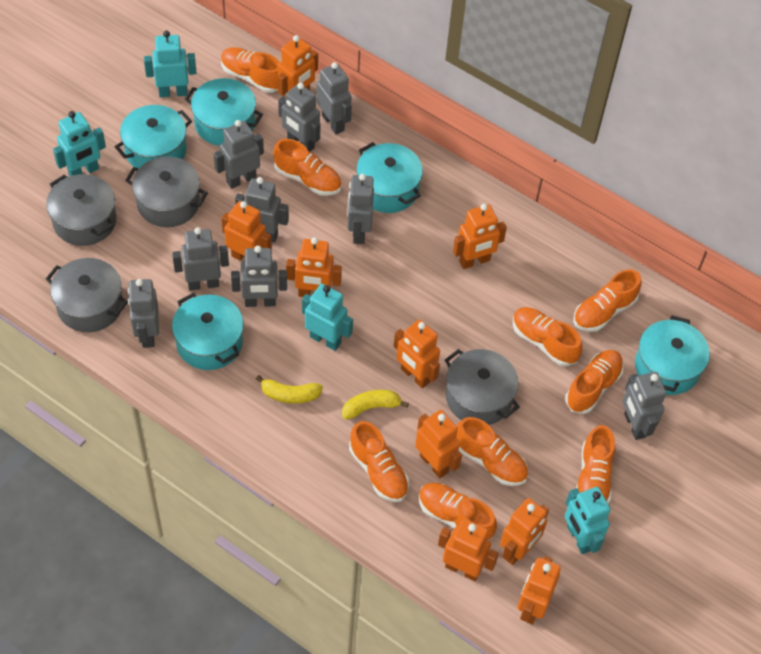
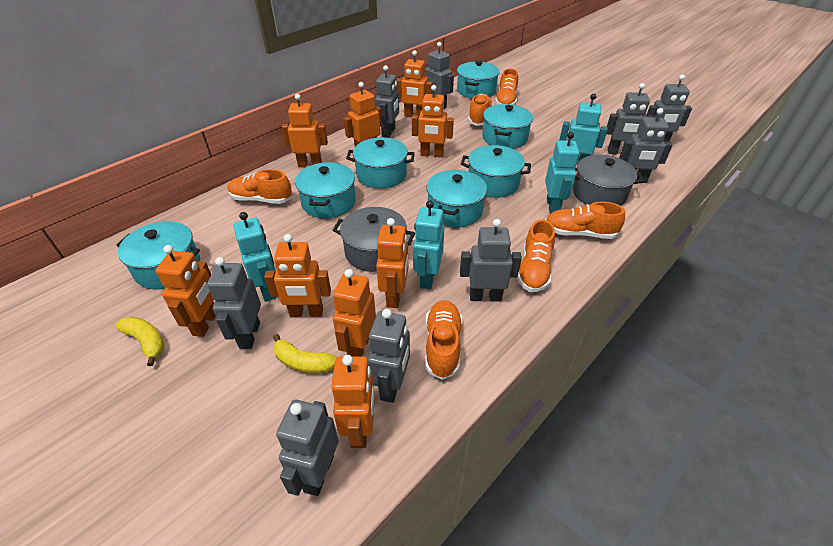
grey pot: [46,174,117,246] [46,258,128,332] [125,156,208,227] [445,349,520,425] = 4 -> [333,207,415,272] [573,155,644,206] = 2
orange shoe: [221,47,280,93] [273,139,342,196] [349,421,409,502] [419,483,497,540] [456,417,528,486] [513,307,582,366] [565,350,624,414] [573,269,642,332] [576,425,615,504] = 9 -> [228,169,292,204] [425,300,462,380] [468,94,493,126] [495,69,518,105] [517,220,555,292] [546,202,625,239] = 6
turquoise pot: [115,105,192,168] [172,293,244,370] [185,78,263,146] [356,142,423,213] [635,315,710,395] = 5 -> [116,221,200,289] [295,162,356,218] [346,137,415,188] [426,170,487,227] [457,61,500,98] [461,145,531,198] [482,104,533,149] = 7

